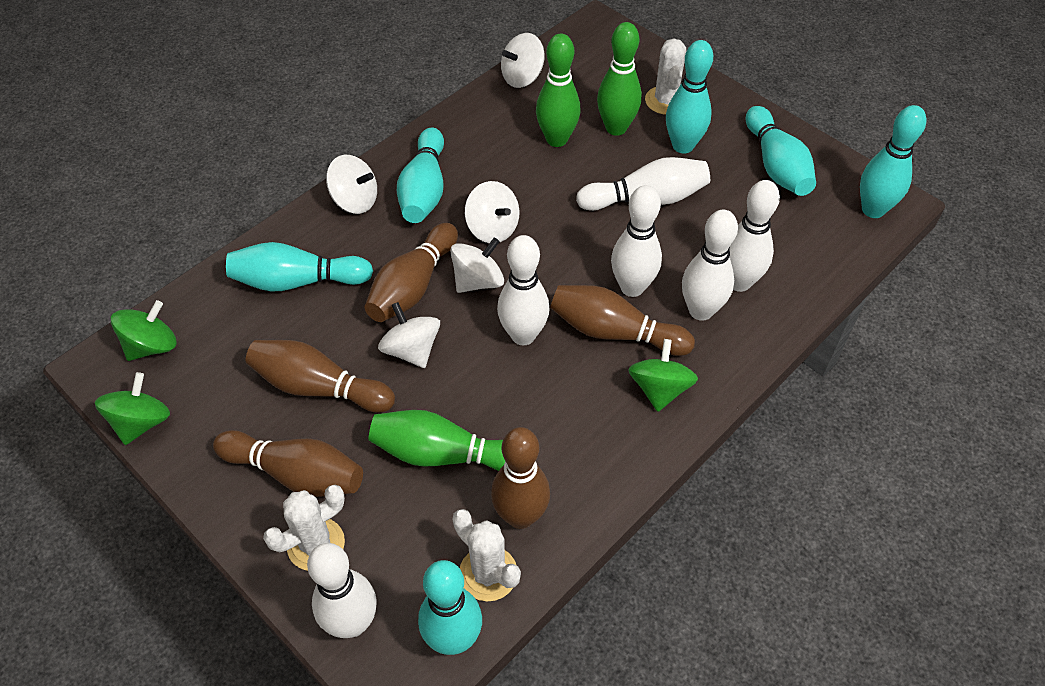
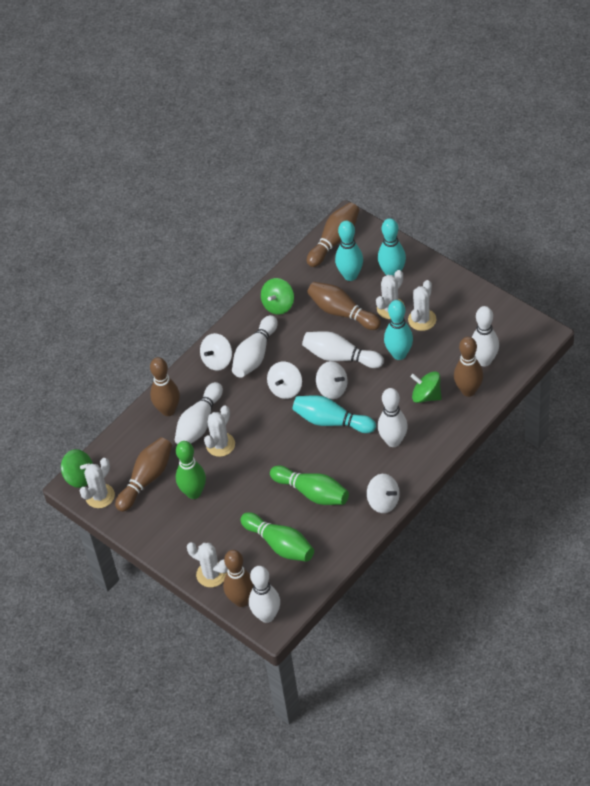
brown bowling pin: [213,430,363,497] [246,340,395,413] [365,223,458,322] [491,427,550,529] [550,285,695,356] = 5 -> [115,437,172,512] [150,357,180,416] [223,550,254,607] [307,202,359,267] [307,282,381,330] [454,337,483,397] = 6
turquoise bowling pin: [226,242,373,292] [397,127,444,223] [418,560,482,655] [666,40,713,154] [746,106,816,196] [860,105,926,218] = 6 -> [292,395,376,433] [335,221,363,281] [378,218,406,277] [384,300,413,360] = 4
white cactus: [263,485,345,571] [452,509,521,601] [645,38,686,115] = 3 -> [80,458,115,508] [187,542,228,587] [204,405,235,457] [376,270,405,319] [408,280,436,331] = 5
white spinning top: [326,155,377,214] [378,302,440,368] [450,237,504,293] [465,181,520,243] [501,33,545,88] = 5 -> [200,333,232,371] [267,362,302,399] [316,361,348,399] [367,474,400,513] = 4

